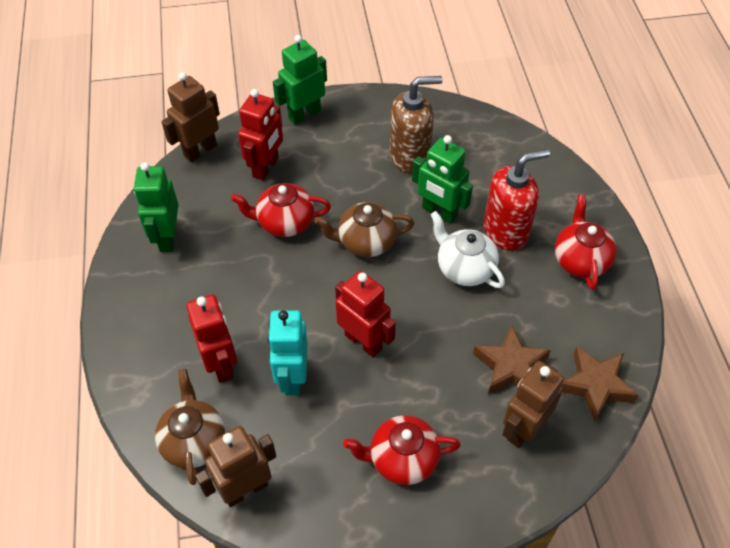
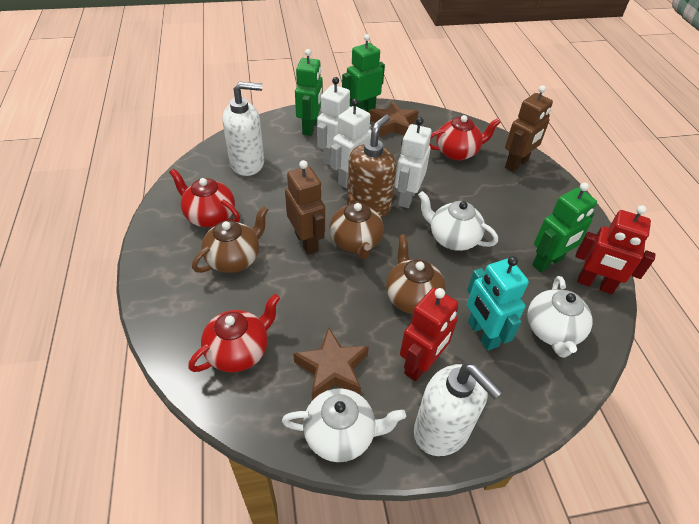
brown robot: [162,72,220,162] [195,426,277,507] [502,361,564,448] = 3 -> [285,160,325,255] [505,85,553,172] = 2
brown teapot: [155,369,225,485] [315,202,414,257] = 2 -> [192,206,268,273] [329,194,384,259] [386,234,446,314] = 3
red robot: [186,294,237,383] [238,89,283,180] [335,271,396,357] = 3 -> [400,288,458,381] [575,205,655,294] = 2
red soap dispenser: [484,149,550,251] = 1 -> none = 0
white robot: none = 0 -> [317,77,351,165] [330,99,372,188] [395,117,432,208] = 3
white soap dispenser: none = 0 -> [222,82,264,176] [414,363,502,456] = 2
white teapot: [430,211,505,288] = 1 -> [282,388,406,462] [418,191,498,251] [527,276,593,358] = 3

